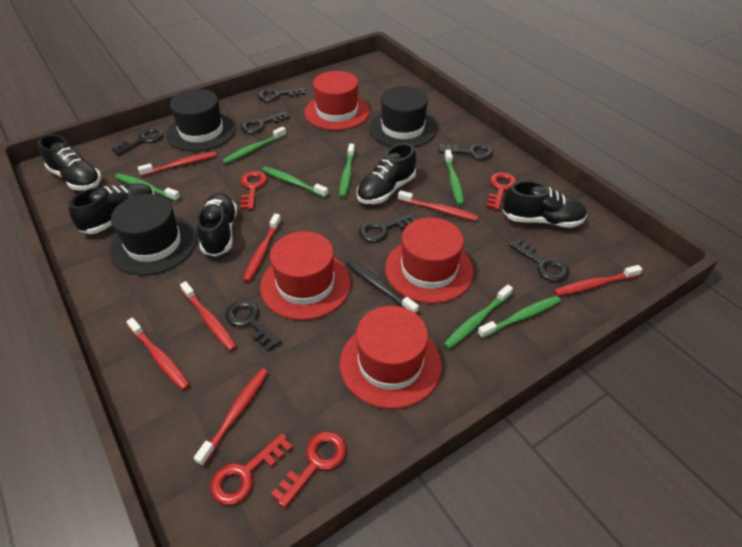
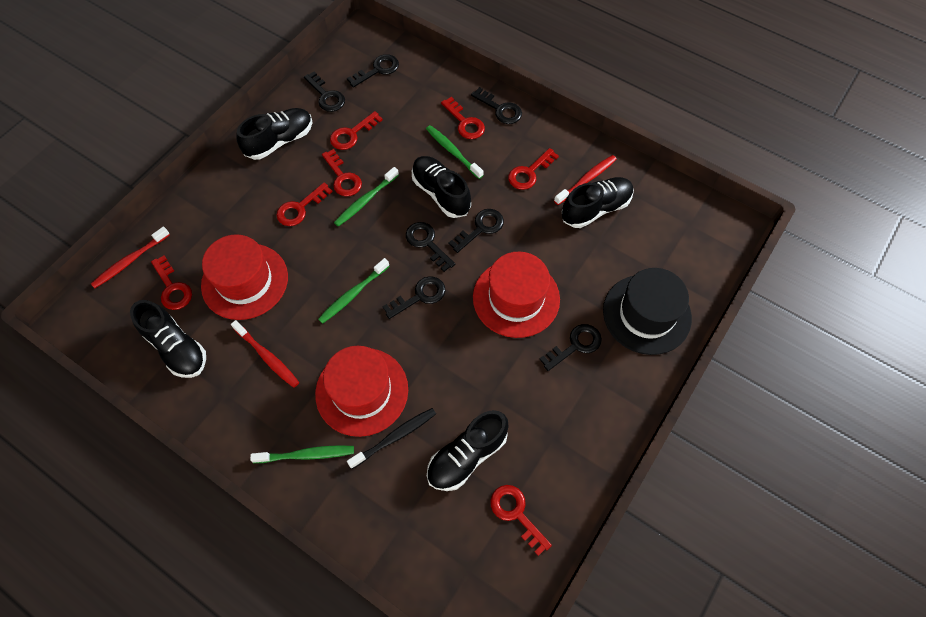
black hat: [110,194,197,276] [166,89,236,152] [369,86,437,148] = 3 -> [603,268,692,355] = 1
green toothbrush: [115,173,180,201] [222,127,286,164] [262,167,328,198] [339,144,355,198] [444,150,464,205] [444,284,513,349] [477,296,561,339] = 7 -> [250,445,354,463] [318,258,389,324] [334,167,399,227] [426,125,484,179] = 4
red hat: [260,231,351,320] [304,71,370,130] [340,306,442,409] [385,218,474,303] = 4 -> [201,234,288,320] [315,346,408,437] [473,252,560,338] = 3
red key: [210,433,293,505] [240,171,267,210] [271,431,346,508] [486,172,517,210] = 4 -> [151,255,192,310] [276,182,332,226] [322,149,362,196] [330,111,383,150] [441,97,485,139] [490,485,552,556] [508,148,559,190] = 7
red toothbrush: [126,318,190,390] [138,152,217,176] [180,281,237,351] [194,368,268,466] [243,214,281,282] [398,190,478,221] [554,265,642,296] = 7 -> [91,226,170,288] [231,320,299,388] [554,155,617,205] = 3

